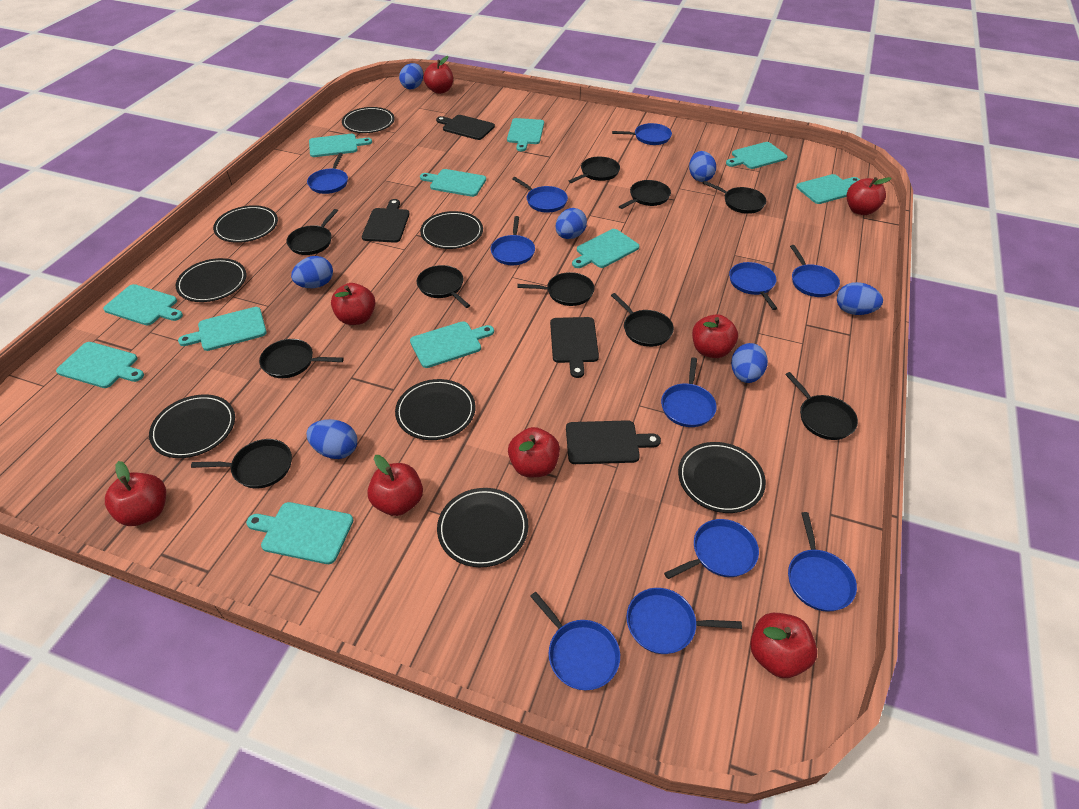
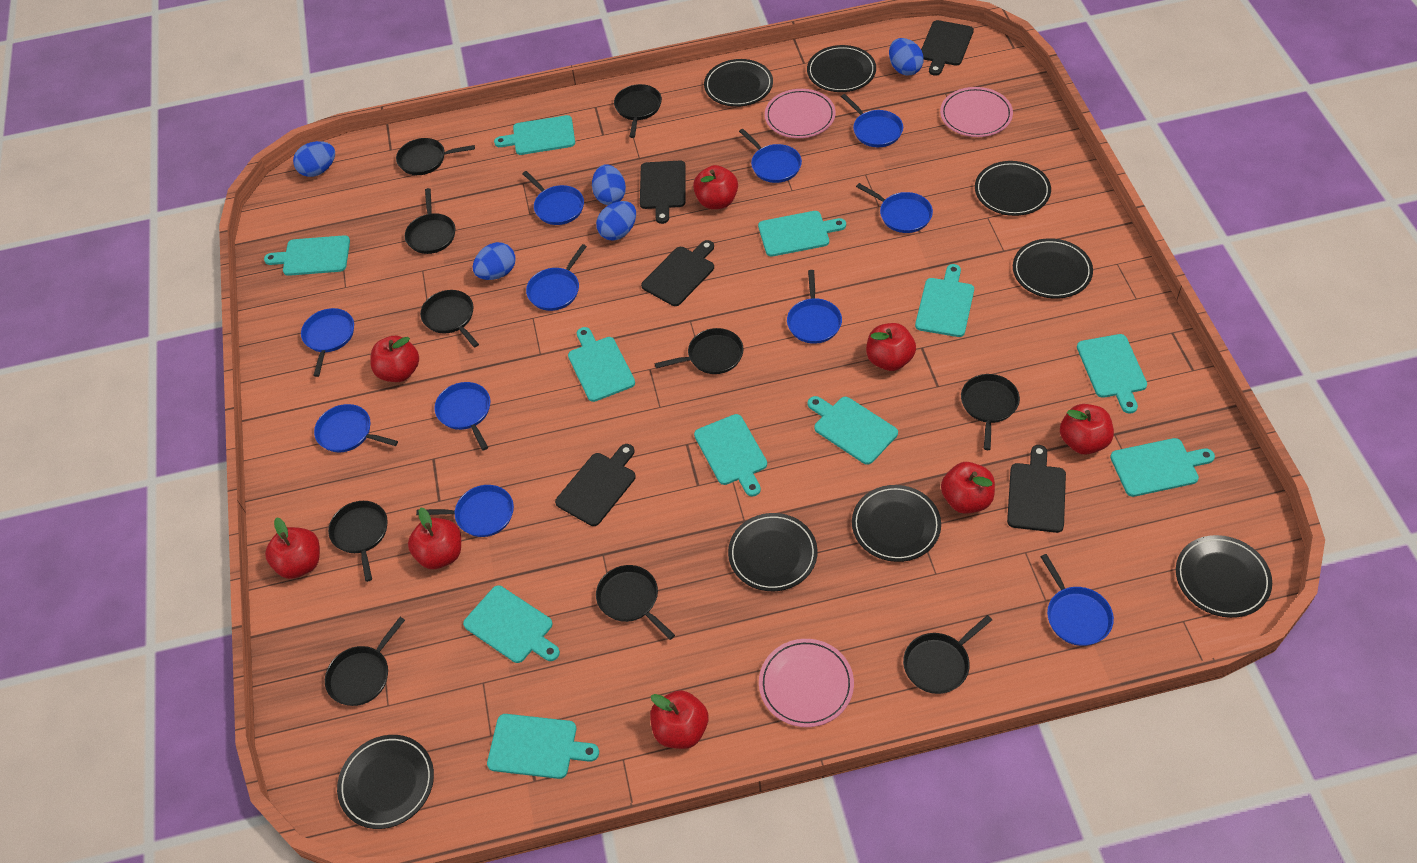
black cutting board: [362,199,410,243] [436,115,495,140] [550,317,599,378] [566,420,661,464] = 4 -> [555,444,636,526] [640,161,686,224] [641,240,714,306] [921,20,974,76] [1007,445,1066,533] = 5
blue egg: [291,256,333,288] [307,419,357,459] [399,63,423,89] [556,208,587,239] [689,151,716,182] [731,343,768,383] [837,282,883,315] = 7 -> [293,141,335,177] [473,242,516,280] [592,164,626,205] [596,201,636,241] [889,38,924,76] = 5
pink plate: none = 0 -> [759,639,854,727] [765,89,836,138] [940,87,1013,137] = 3

